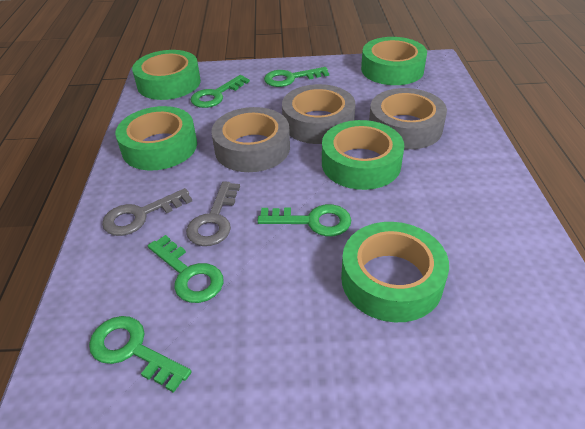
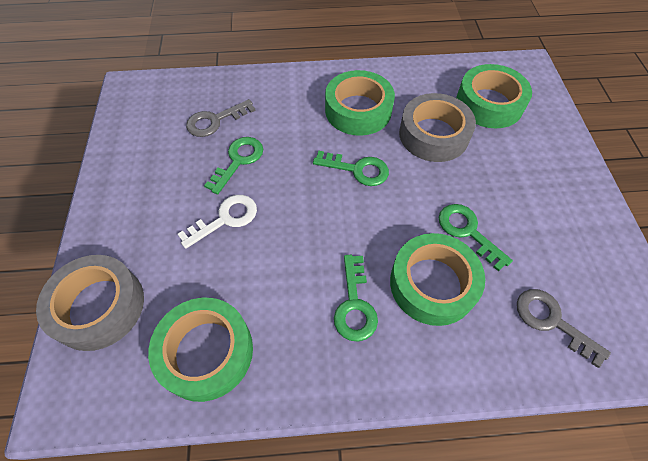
green key: [89,316,192,393] [148,235,224,303] [191,75,250,108] [257,204,351,236] [264,67,329,87] = 5 -> [204,137,263,195] [313,151,389,186] [334,255,378,342] [439,204,513,272] = 4
green tape: [115,106,197,170] [132,50,201,100] [322,120,404,190] [341,222,449,322] [361,37,427,85] = 5 -> [148,298,253,402] [325,70,395,136] [390,233,485,326] [456,64,532,128] = 4
grey tape: [211,107,290,172] [282,84,355,144] [369,88,447,149] = 3 -> [36,255,144,351] [399,93,476,162] = 2
white key: none = 0 -> [178,195,257,249] = 1

